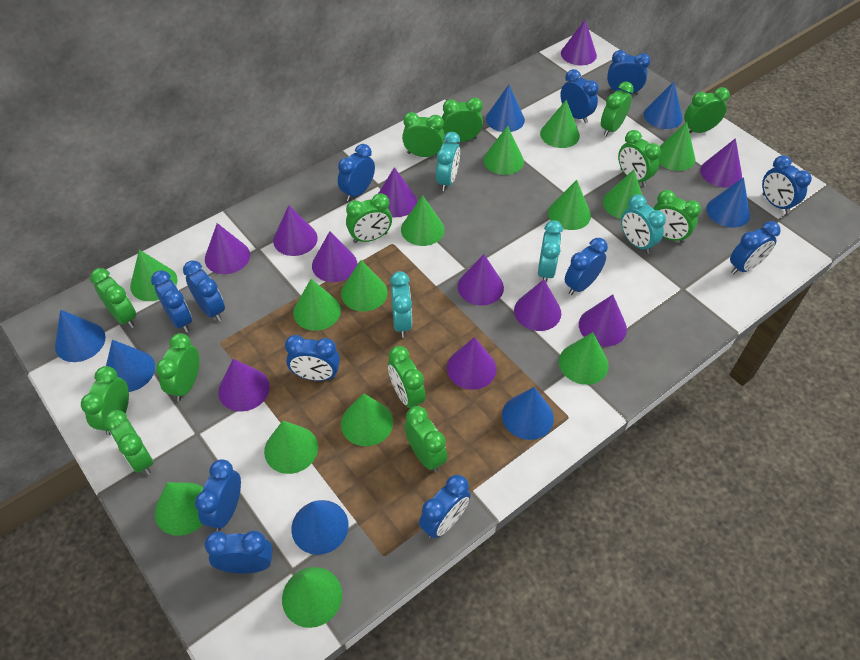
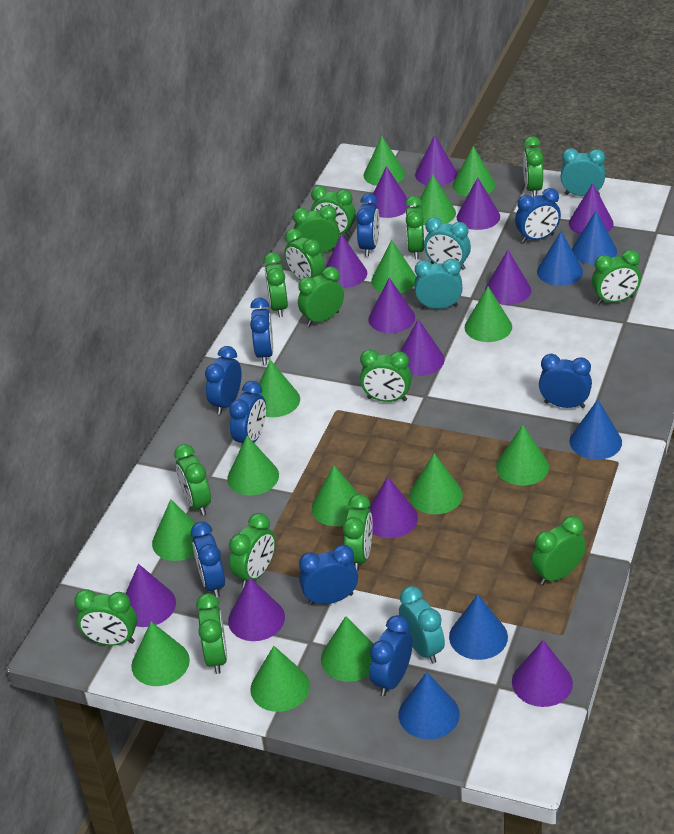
blue clock: [151,270,192,332] [183,261,225,321] [195,459,241,531] [205,531,273,574] [285,335,340,381] [338,144,375,201] [419,475,470,539] [560,69,599,123] [565,238,608,295] [607,50,651,95] [730,221,781,274] [762,155,812,214] = 12 -> [191,522,225,598] [205,346,242,415] [229,381,266,445] [250,298,273,365] [299,545,358,605] [356,193,380,256] [370,615,413,696] [515,188,561,243] [539,354,592,408] = 9
blue cone: [55,310,106,362] [106,340,155,392] [291,500,349,555] [486,85,525,132] [502,387,554,440] [644,81,683,129] [706,177,750,228] = 7 -> [399,672,460,739] [449,594,508,660] [537,231,583,286] [570,400,622,460] [572,211,617,265] = 5
green clock: [81,366,129,436] [90,268,136,328] [104,410,153,475] [156,333,199,401] [346,193,392,243] [388,346,426,408] [402,112,445,157] [404,406,447,472] [442,98,483,142] [601,81,634,137] [618,130,661,187] [653,190,701,243] [684,87,730,133] = 13 -> [74,589,137,646] [174,444,211,515] [196,593,227,674] [229,513,275,587] [264,252,288,317] [285,229,325,280] [293,205,339,254] [298,266,344,326] [311,186,356,237] [343,494,373,571] [360,349,412,402] [405,196,424,259] [523,136,544,197] [531,516,586,585] [592,250,641,304] = 15
purple cone: [205,223,250,274] [218,359,270,411] [273,205,318,256] [312,231,357,282] [378,167,417,217] [447,337,497,390] [458,254,504,306] [514,279,561,331] [561,20,597,65] [579,295,627,347] [700,138,742,188] = 11 -> [125,564,176,627] [228,577,285,641] [325,234,367,288] [368,166,410,218] [368,278,415,333] [369,477,418,538] [400,319,445,376] [415,135,457,186] [457,178,500,230] [485,250,531,305] [512,640,573,707] [569,183,613,234] = 12

